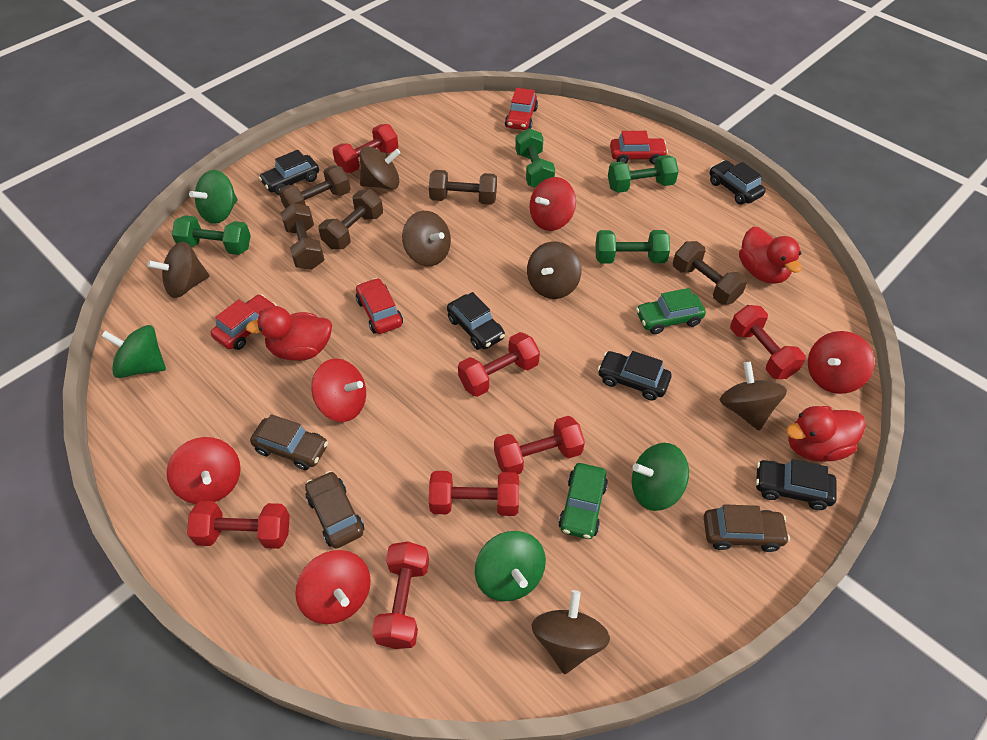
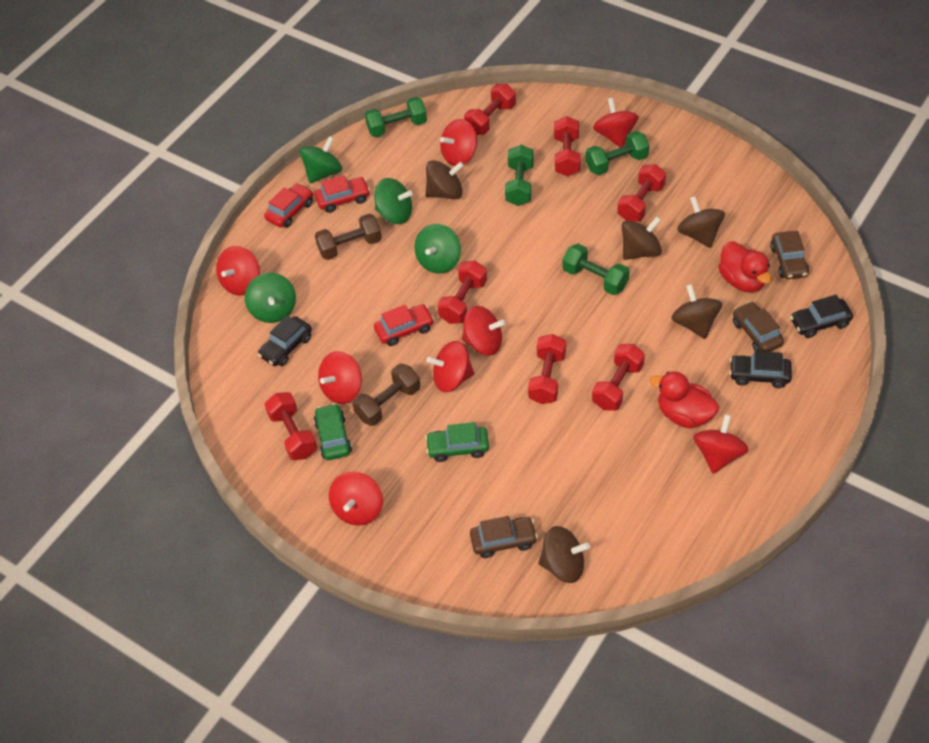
black car: [259,150,319,195] [447,292,505,350] [597,351,671,401] [710,160,766,205] [756,459,837,510] = 5 -> [258,316,312,366] [729,351,792,388] [790,295,853,338] = 3
brown dumbbell: [279,165,351,209] [281,203,325,270] [318,189,383,249] [429,170,497,205] [673,241,747,305] = 5 -> [315,214,382,260] [352,364,420,426] = 2
brown spinning top: [147,242,209,298] [360,146,400,190] [402,211,451,266] [527,241,582,299] [531,590,610,674] [720,362,787,430] = 6 -> [426,160,464,199] [538,526,590,583] [622,217,662,260] [671,284,722,339] [677,196,725,248] = 5
red car: [211,294,277,350] [356,278,403,334] [505,88,538,130] [610,131,668,165] = 4 -> [264,183,313,228] [314,175,370,213] [374,304,434,346] = 3
red duck: [246,306,332,361] [739,227,802,284] [786,406,866,462] = 3 -> [650,371,719,429] [718,241,771,292] = 2
red spinning top: [167,437,241,504] [295,550,371,624] [311,358,366,422] [530,177,576,231] [808,331,875,394] = 5 -> [216,246,260,295] [318,351,362,404] [329,471,383,526] [426,341,474,392] [440,119,477,166] [462,306,505,356] [593,98,639,147] [693,414,749,474] = 8

